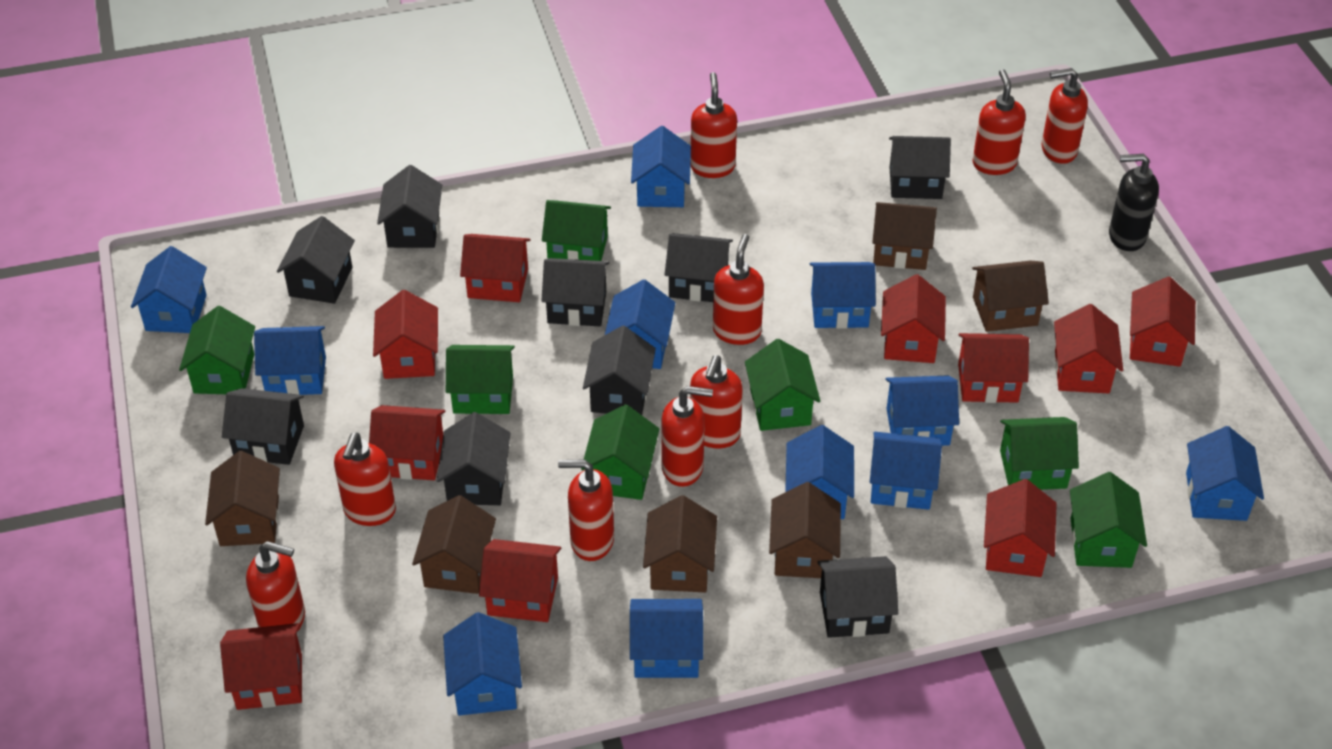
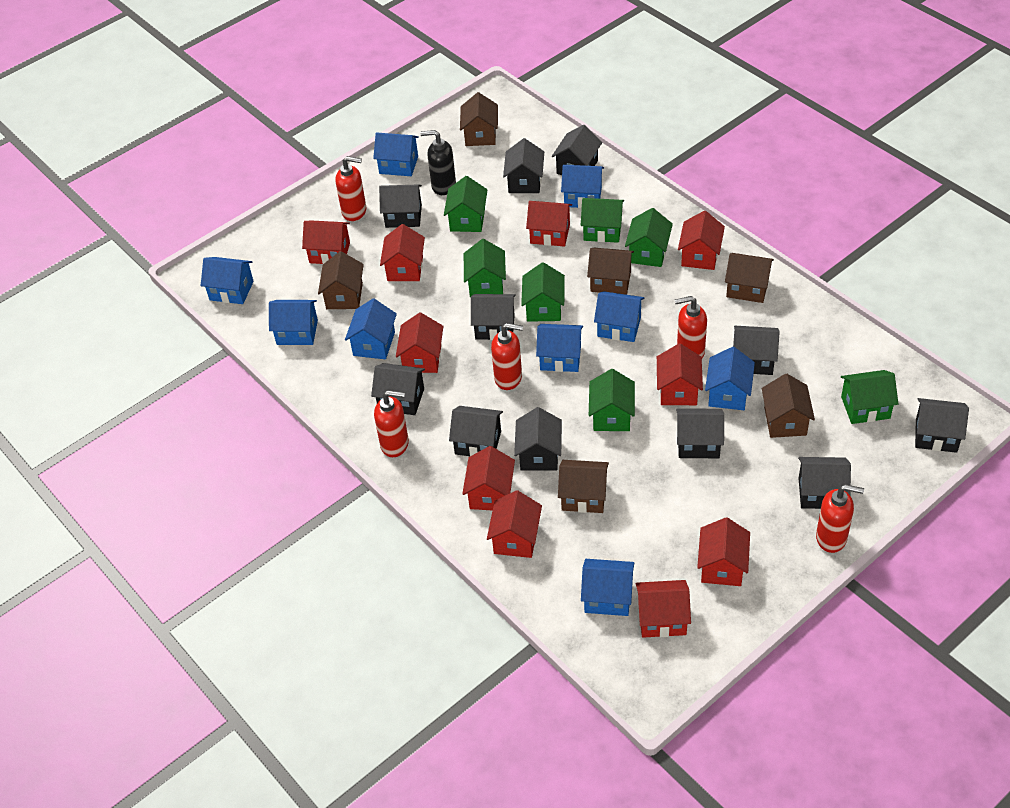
black house: [222,388,304,465] [277,216,355,304] [377,165,442,248] [437,412,511,505] [541,258,610,326] [583,326,656,415] [665,233,733,302] [817,556,898,638] [889,136,951,199] = 9 -> [371,363,425,415] [379,185,422,228] [449,406,503,456] [471,294,516,340] [503,138,544,193] [514,407,562,471] [552,124,602,175] [676,408,724,458] [733,326,780,375] [798,457,851,509] [915,398,969,453] = 11
blue house: [131,246,207,333] [254,326,326,395] [443,612,522,716] [605,279,675,369] [630,599,703,678] [631,126,691,207] [785,425,854,519] [810,262,876,329] [870,432,942,510] [885,375,959,446] [1186,426,1264,521] = 11 -> [201,257,254,304] [269,300,318,345] [345,298,397,359] [373,132,419,176] [536,324,583,372] [561,165,604,208] [581,559,634,616] [594,291,644,342] [705,347,755,410] = 9
red soap dispenser: [246,541,305,632] [334,433,396,526] [558,460,614,561] [661,386,713,487] [690,72,737,178] [690,355,743,448] [713,234,764,345] [973,69,1026,175] [1042,68,1088,164] = 9 -> [335,156,366,221] [374,390,409,457] [491,323,523,390] [675,296,707,358] [816,484,864,553] = 5

